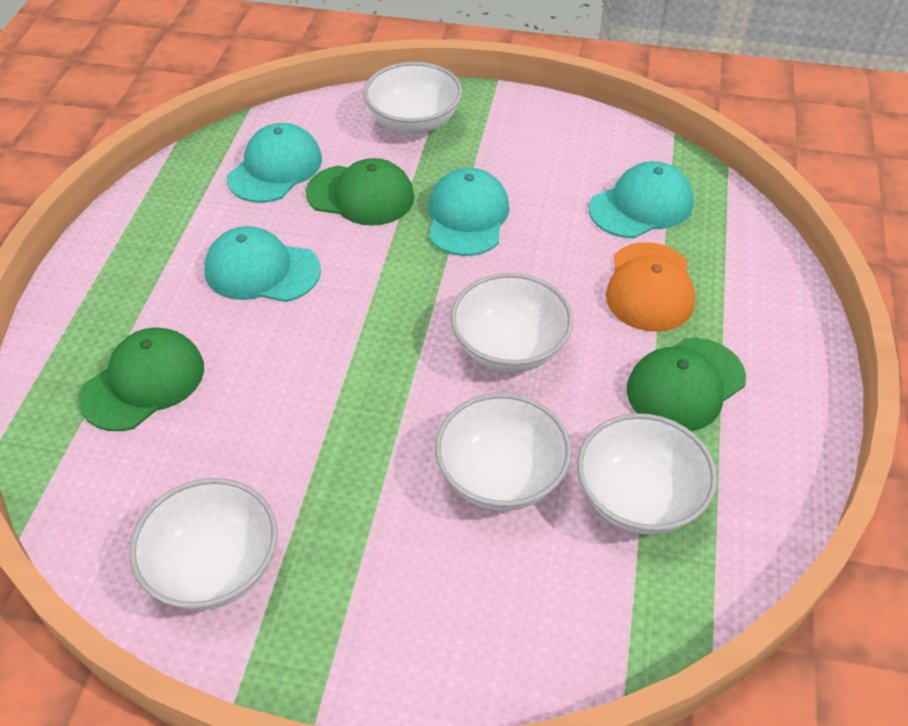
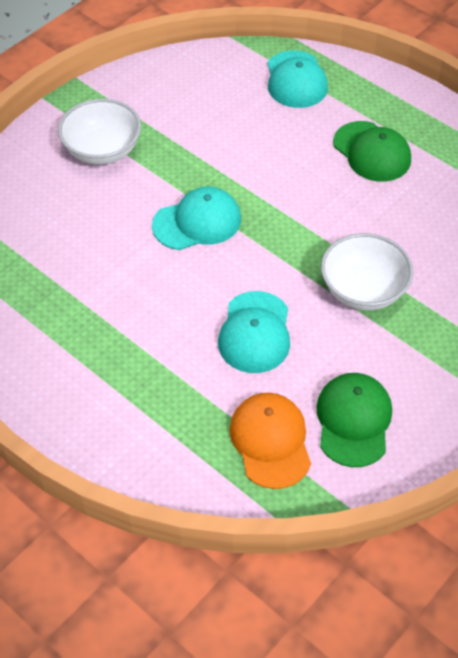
green cap: [79,327,204,431] [306,158,414,226] [627,338,746,431] = 3 -> [316,373,392,467] [333,121,411,182] = 2
turquoise cap: [204,226,321,302] [227,123,322,203] [428,168,509,256] [589,161,694,238] = 4 -> [152,187,241,250] [218,291,290,373] [268,50,328,108] = 3
white bowl: [129,478,277,610] [363,62,462,134] [435,393,572,511] [450,273,573,373] [577,413,717,535] = 5 -> [58,99,141,165] [321,233,413,310] = 2

